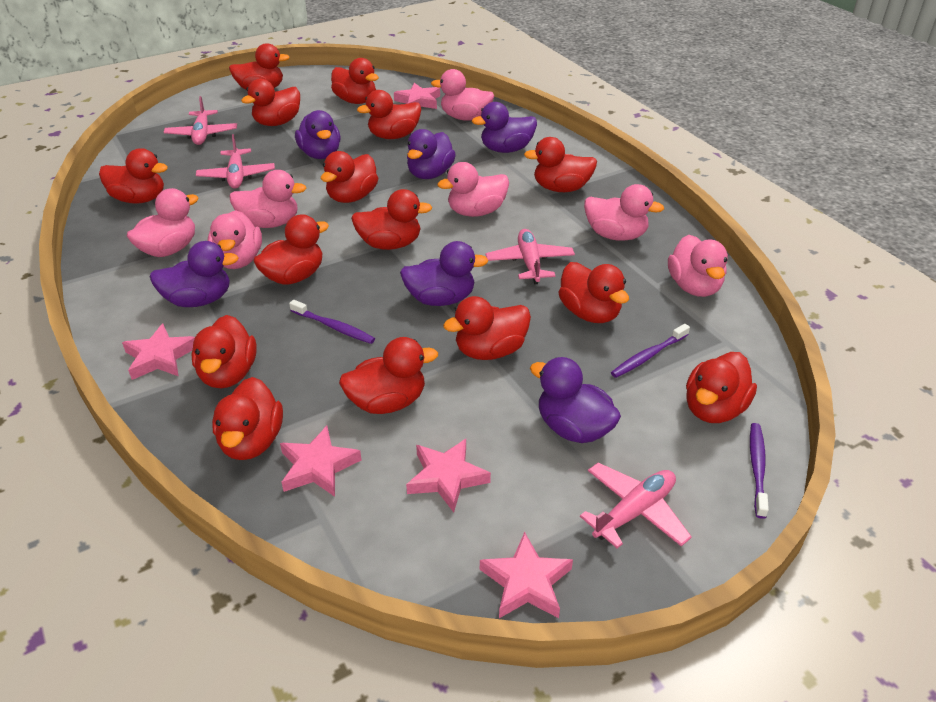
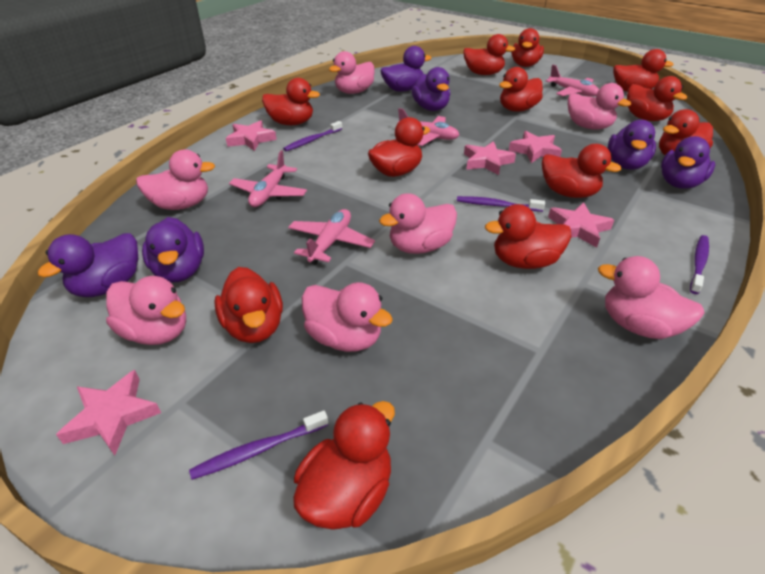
purple toothbrush: [289,300,375,344] [611,324,690,378] [750,423,769,519] = 3 -> [189,411,328,480] [283,121,342,151] [457,196,545,212] [690,235,709,294] = 4
red duck: [99,148,168,204] [191,315,257,389] [212,377,283,460] [229,43,290,90] [241,79,300,126] [253,214,329,285] [321,151,378,203] [331,58,379,104] [339,337,438,414] [351,189,432,250] [357,90,421,139] [443,296,531,360] [524,137,597,192] [558,262,629,323] [686,352,757,423] = 15 -> [214,267,283,343] [262,78,320,125] [293,401,395,530] [368,117,430,177] [463,34,515,75] [485,204,571,269] [499,67,543,112] [511,28,544,67] [542,144,622,198] [613,49,674,92] [627,76,687,121] [659,109,713,155] = 12

